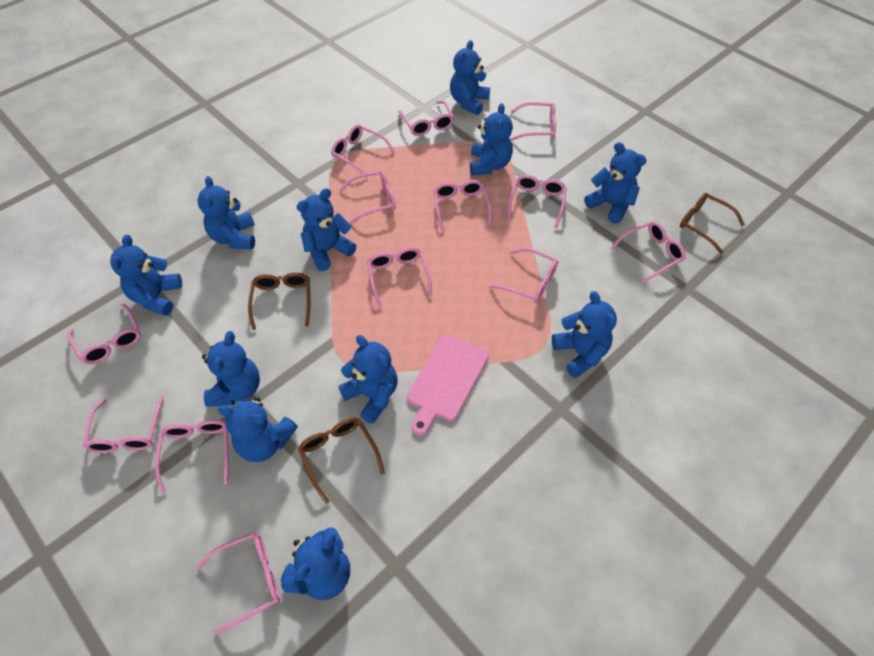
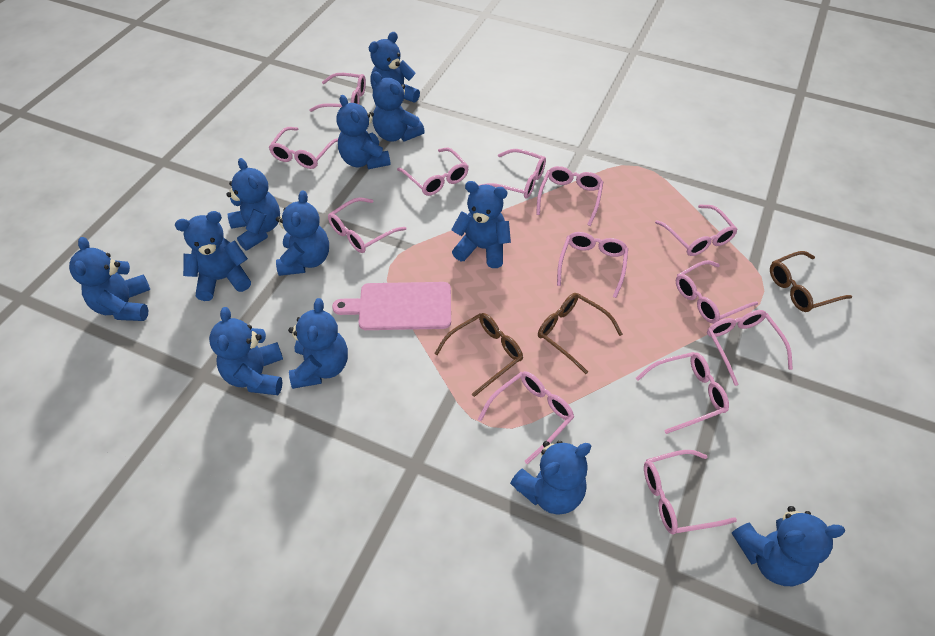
blue teddy bear: [110,235,182,316] [197,176,255,250] [202,331,260,407] [218,397,298,462] [281,527,350,600] [297,188,356,271] [338,335,397,424] [450,40,490,115] [470,103,513,175] [552,291,617,378] [584,142,647,224] = 11 -> [69,237,150,321] [175,211,251,301] [209,307,283,395] [226,158,280,251] [276,190,329,276] [288,298,348,389] [336,95,391,169] [369,32,420,103] [372,71,425,142] [451,181,511,268] [510,440,591,515] [732,506,845,586] = 12

